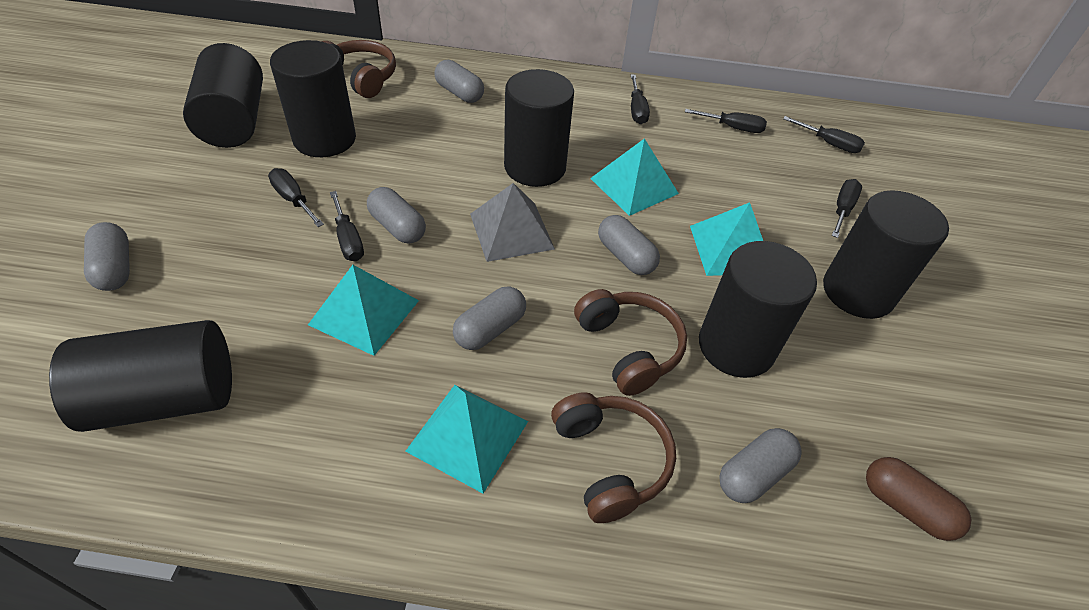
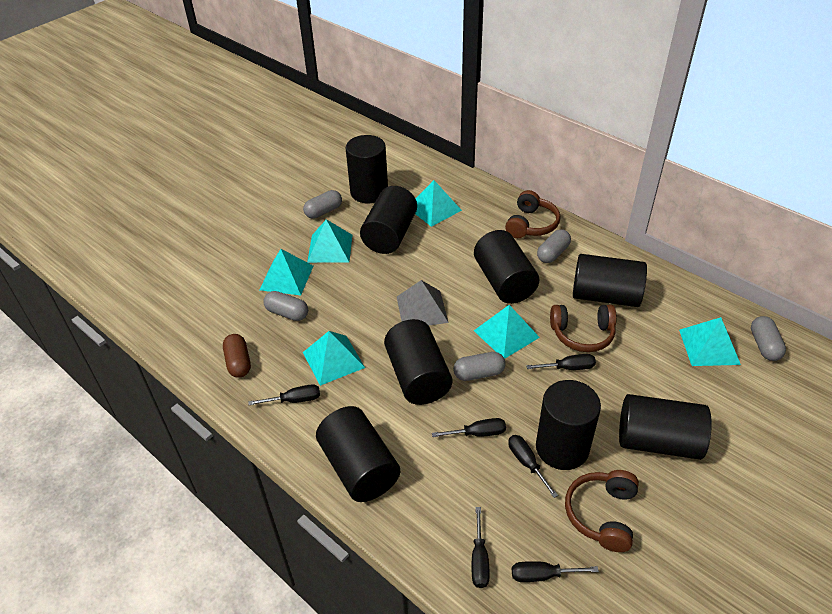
black cylinder: [49,320,232,432] [183,43,263,148] [270,40,356,157] [504,69,574,187] [699,241,817,378] [823,190,949,319] = 6 -> [316,406,400,502] [346,135,388,203] [360,186,417,254] [384,319,452,405] [474,230,539,304] [536,380,601,470] [573,254,647,307] [619,394,712,460] = 8
grey capsule: [84,222,130,291] [367,187,426,244] [434,60,484,103] [453,286,526,350] [598,215,660,275] [719,428,802,503] = 6 -> [263,291,308,321] [303,190,342,219] [453,352,506,381] [537,229,571,263] [751,316,786,361] = 5
turquoise pyramid: [308,265,419,356] [405,385,528,493] [590,138,679,216] [690,202,763,276] = 4 -> [259,249,313,295] [303,331,365,386] [307,219,352,263] [415,180,462,227] [474,305,540,359] [679,317,741,366] = 6

